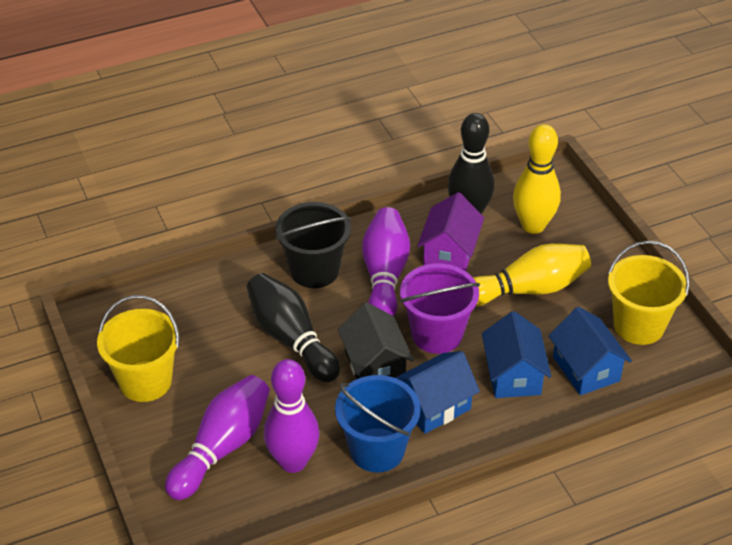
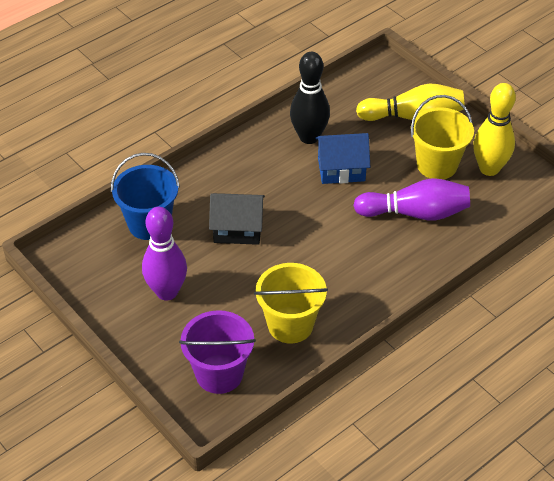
black bowling pin: [247,273,340,382] [447,113,495,214] = 2 -> [290,52,330,144] = 1
black bucket: [275,202,352,288] = 1 -> none = 0
blue house: [395,351,480,434] [482,311,551,398] [549,307,632,395] = 3 -> [315,133,370,184] = 1
purple bowling pin: [165,375,270,500] [264,359,319,473] [362,207,410,316] = 3 -> [142,207,187,301] [353,178,470,220] = 2
purple house: [417,192,484,271] = 1 -> none = 0

